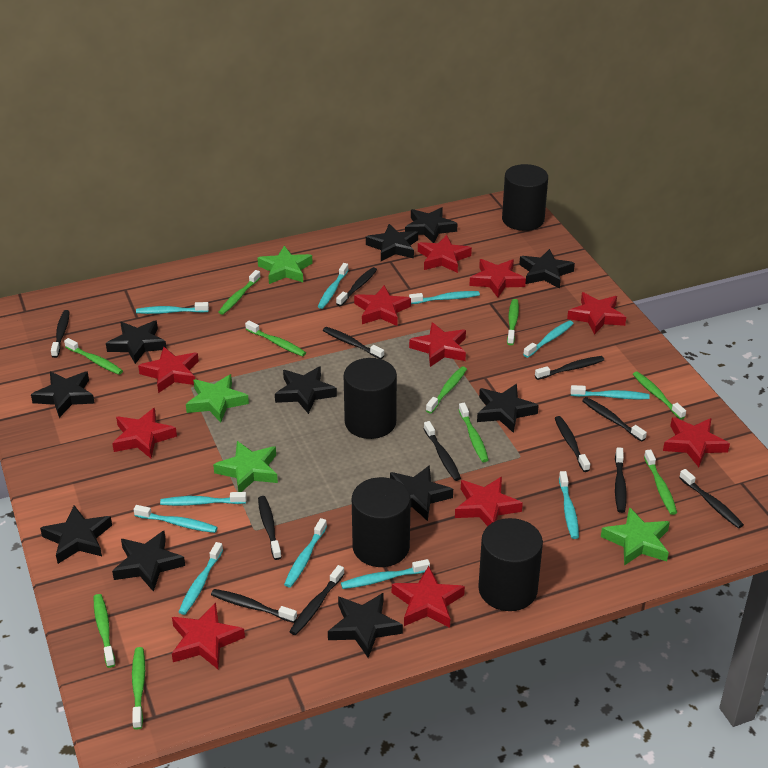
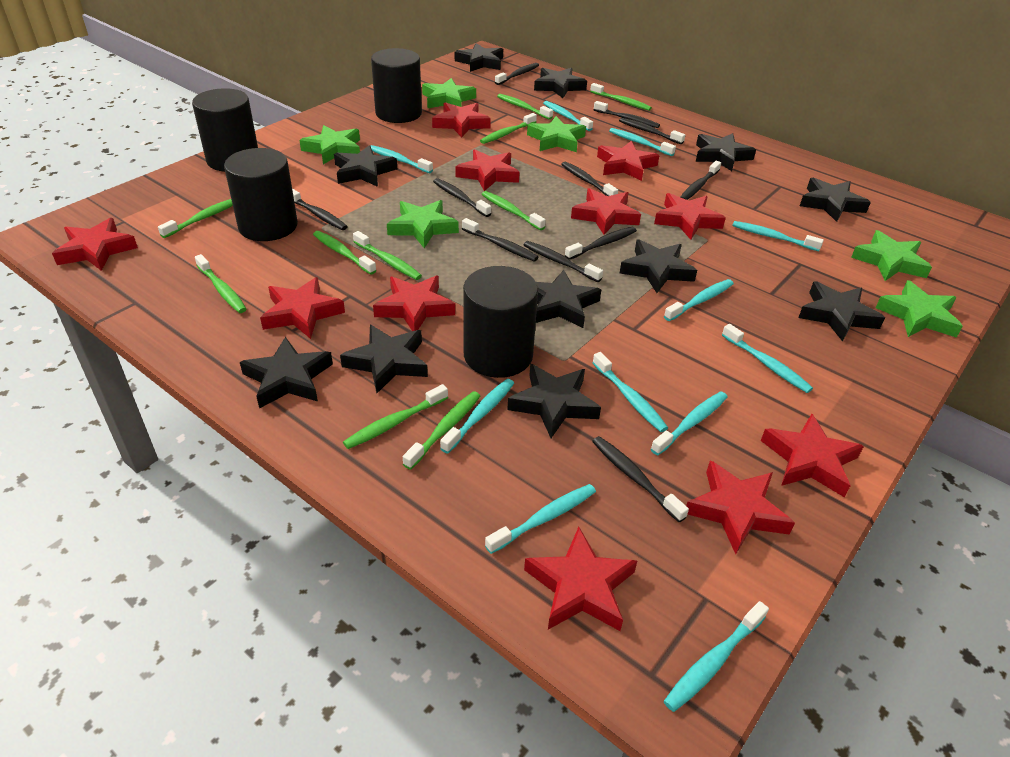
black toothbrush: [51,310,70,358] [211,589,297,623] [258,496,282,560] [289,565,344,635] [323,327,384,359] [336,267,377,306] [424,421,461,481] [535,356,604,380] [555,416,590,472] [582,397,647,442] [615,447,627,513] [679,469,744,528] = 12 -> [292,189,348,230] [433,178,491,217] [462,218,538,261] [495,63,539,85] [523,241,603,282] [561,162,618,196] [565,227,637,260] [592,436,689,522] [594,101,660,128] [619,118,685,144] [681,161,721,200] = 11
green star: [186,374,249,423] [213,441,278,492] [257,246,313,284] [601,507,670,566] = 4 -> [299,125,360,164] [387,200,459,248] [422,78,476,108] [527,116,586,152] [851,230,932,281] [876,280,963,338] = 6

